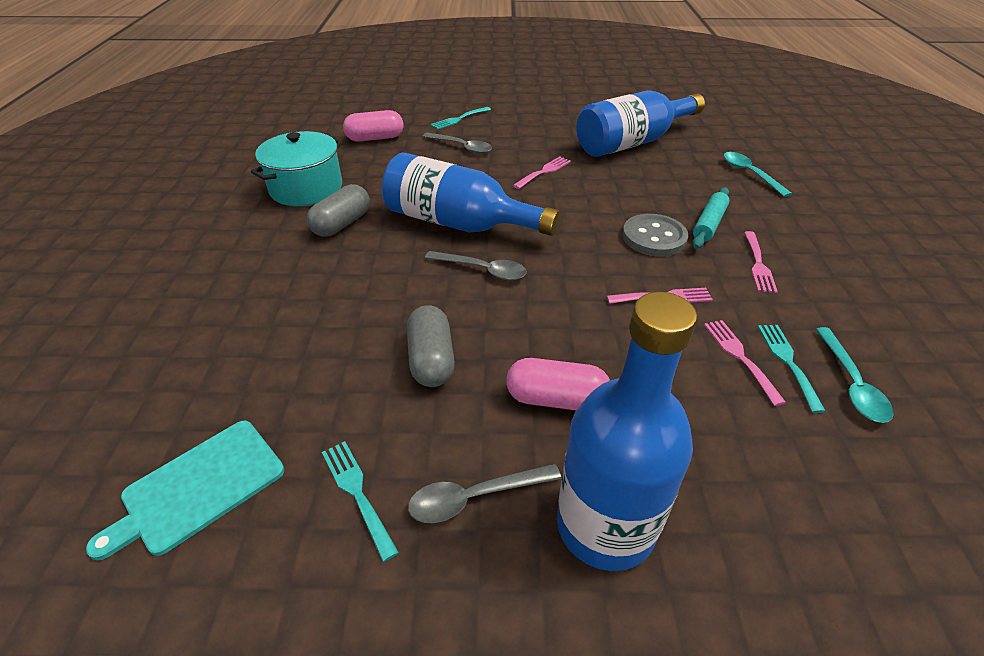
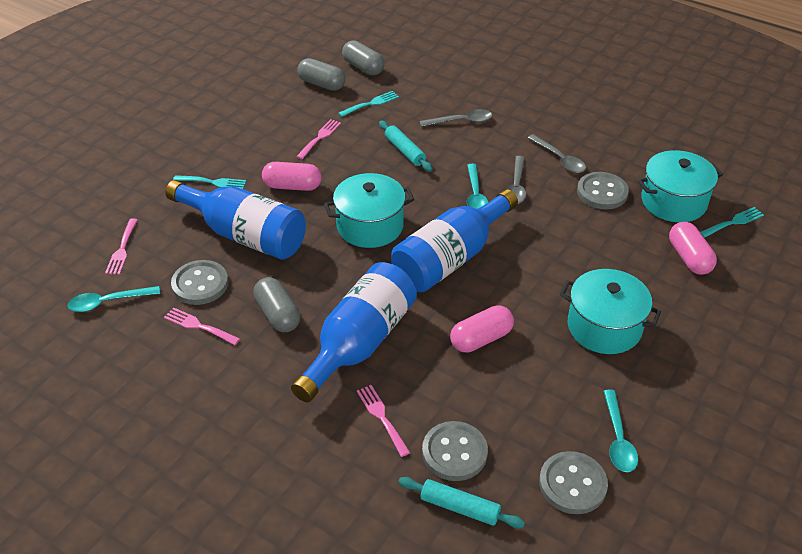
grey button: [622,214,688,256] = 1 -> [171,260,228,305] [422,421,488,481] [539,451,608,514] [577,172,629,209] = 4
grey capsule: [307,184,370,237] [407,305,455,387] = 2 -> [253,277,300,332] [297,58,346,91] [342,40,385,75] = 3
pink capsule: [343,110,403,142] [506,358,610,410] = 2 -> [262,162,322,191] [450,305,514,352] [669,222,717,275] = 3
turquoise cutting board: [86,421,284,560] = 1 -> none = 0
turquoise pot: [251,131,342,206] = 1 -> [324,173,414,248] [560,269,661,354] [638,150,723,222] = 3
turquoise rolling pin: [692,187,729,249] = 1 -> [379,121,433,172] [398,477,525,528] = 2
turquoise spoon: [724,152,792,197] [816,327,893,423] = 2 -> [68,286,160,312] [467,164,488,209] [603,390,638,472] = 3

